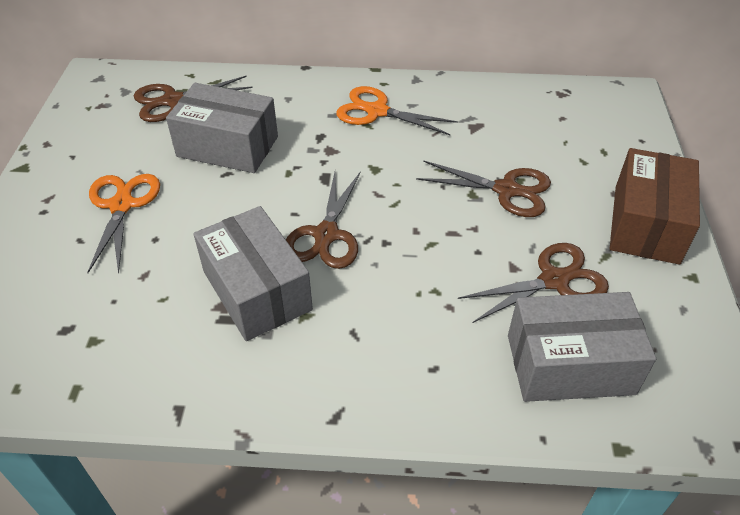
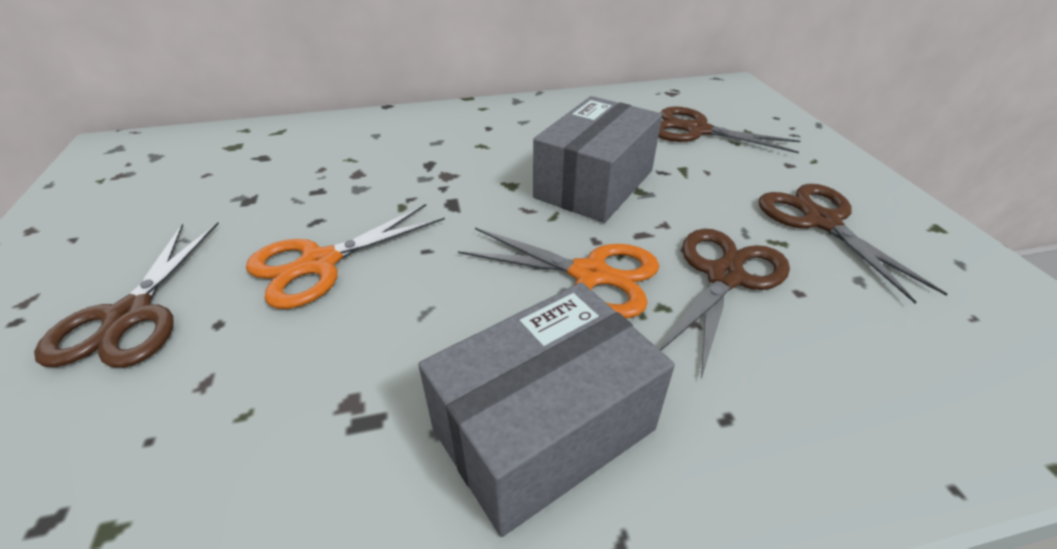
brown box: [610,148,700,265] = 1 -> none = 0
grey box: [166,83,278,173] [194,206,313,341] [508,292,656,402] = 3 -> [418,282,675,537] [533,96,662,223] = 2

